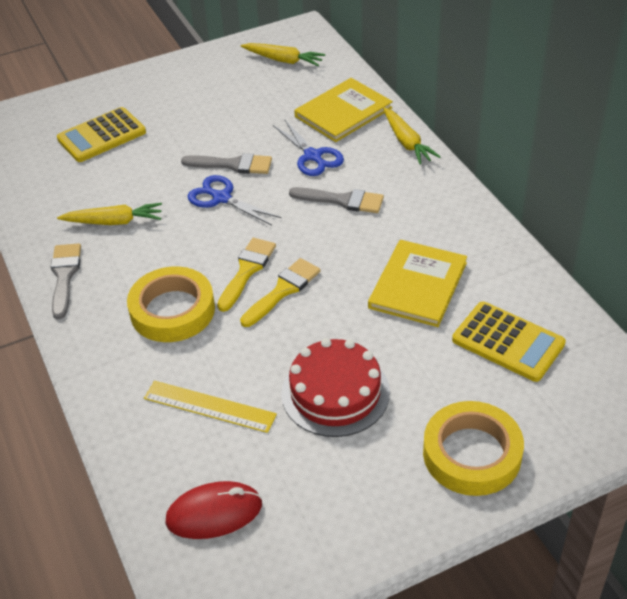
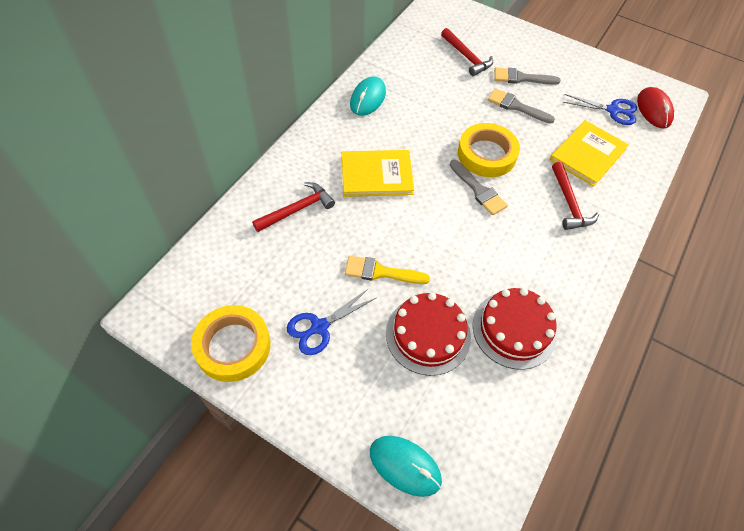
red cake: [281,338,390,437] = 1 -> [386,292,471,376] [473,288,557,370] = 2
red hammer: none = 0 -> [252,182,335,232] [441,28,493,76] [552,162,599,230] = 3
turquoise mouse: none = 0 -> [350,76,386,116] [370,436,442,497] = 2
yellow brush: [217,238,276,312] [240,258,320,327] = 2 -> [345,256,430,284] = 1
yellow calculator: [57,107,146,162] [452,301,566,382] = 2 -> none = 0
yellow carrot: [57,203,162,225] [241,43,325,66] [383,108,440,164] = 3 -> none = 0
yellow ruler: [144,381,277,433] = 1 -> none = 0

